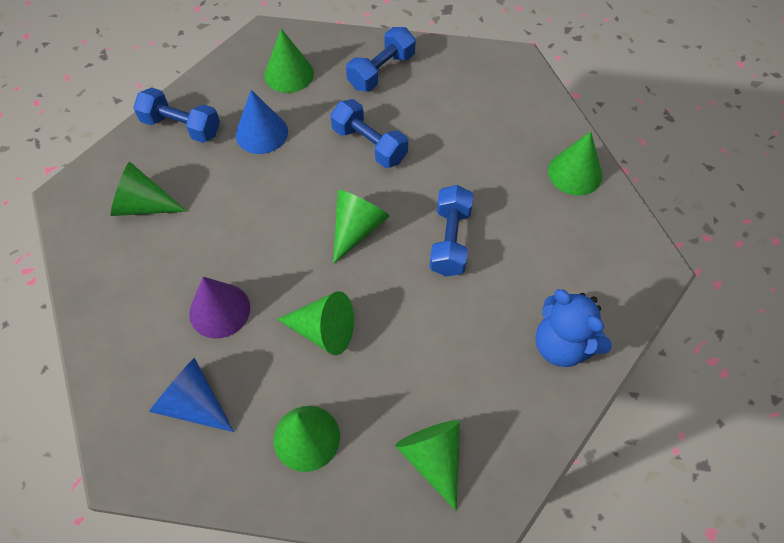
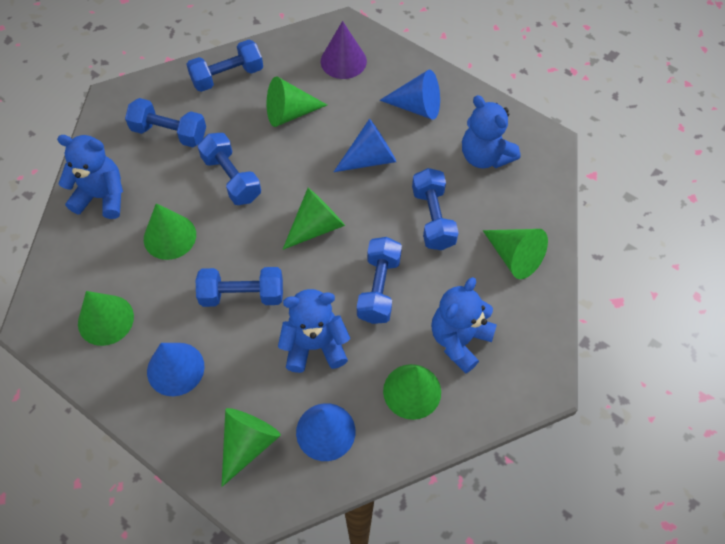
blue cone: [149,358,234,432] [236,90,288,154] = 2 -> [147,343,205,396] [296,403,355,461] [334,119,396,172] [380,70,440,120] = 4
blue dumbbell: [133,87,220,143] [330,99,408,168] [346,27,416,92] [430,185,473,276] = 4 -> [125,98,206,147] [186,40,263,92] [196,267,283,307] [198,133,261,205] [357,237,402,324] [412,168,459,250] = 6
blue teddy bear: [535,289,612,367] = 1 -> [57,135,123,219] [278,289,350,373] [431,277,497,373] [462,95,520,168] = 4

